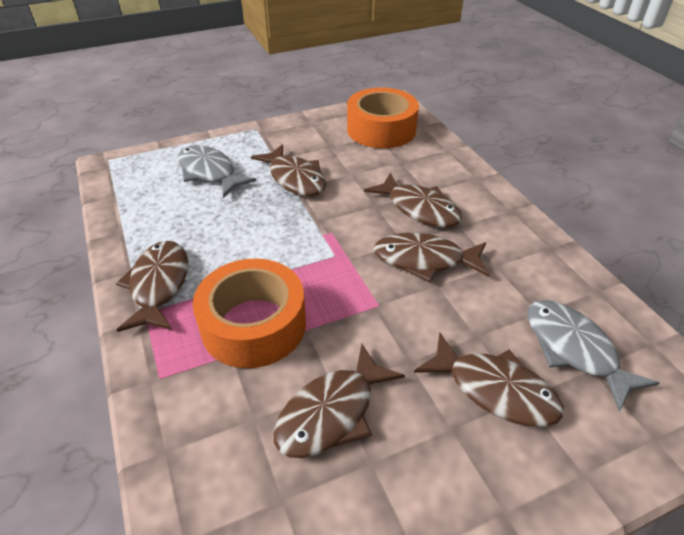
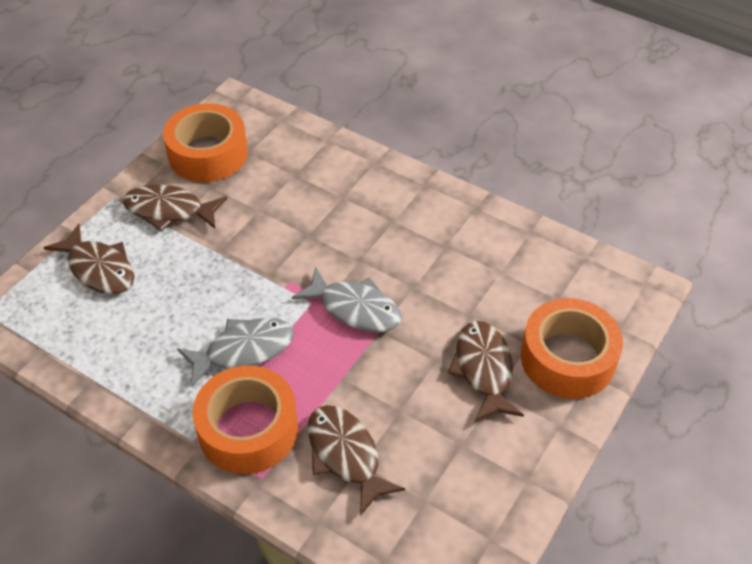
brown fish: [116,241,188,332] [251,144,326,196] [274,344,405,458] [364,172,462,227] [374,233,490,282] [414,332,564,427] = 6 -> [44,224,135,295] [123,184,227,231] [308,405,405,516] [448,321,524,423] = 4
orange tape: [193,259,306,368] [347,88,419,148] = 2 -> [163,103,248,182] [192,365,298,474] [521,298,623,399] = 3

